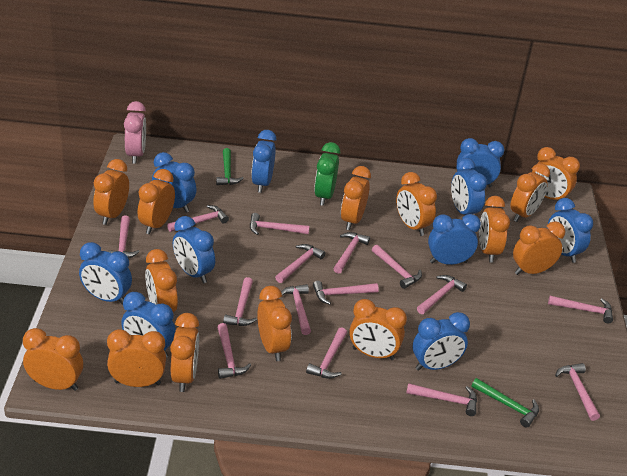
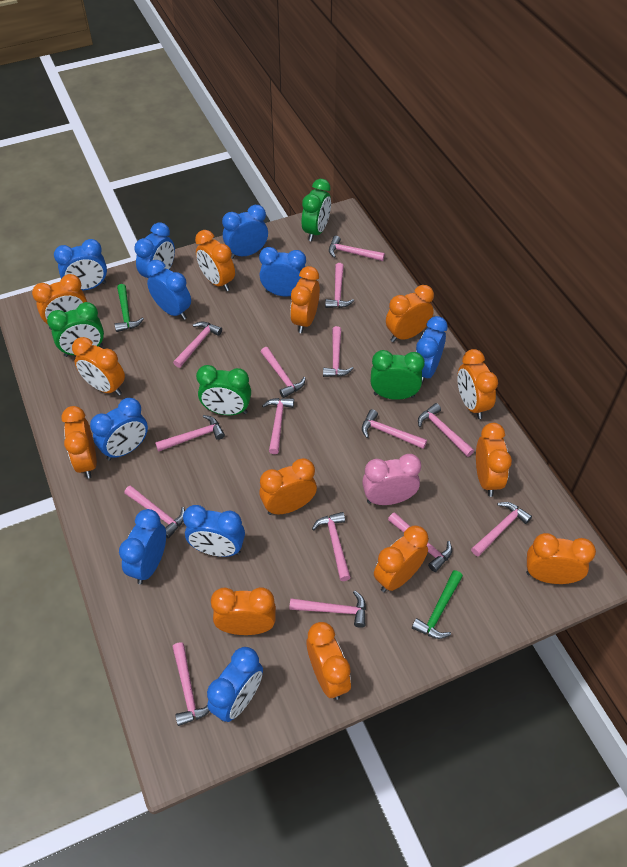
green clock: [314,142,340,206] = 1 -> [47,302,104,357] [196,365,251,415] [302,179,331,241] [371,350,425,400] = 4
orange clock: [23,328,83,391] [93,159,129,225] [107,329,166,387] [138,169,175,235] [145,249,178,312] [170,313,199,392] [257,286,292,361] [341,166,371,230] [349,299,407,360] [396,172,437,236] [479,196,510,263] [510,163,550,222] [513,221,565,275] [532,147,580,200] = 14 -> [32,274,87,330] [61,406,97,479] [72,337,125,396] [195,230,235,291] [211,587,276,635] [259,458,317,515] [290,266,320,333] [307,622,351,700] [374,525,428,592] [386,285,434,342] [457,349,498,419] [476,423,512,497] [526,533,596,584] = 13

